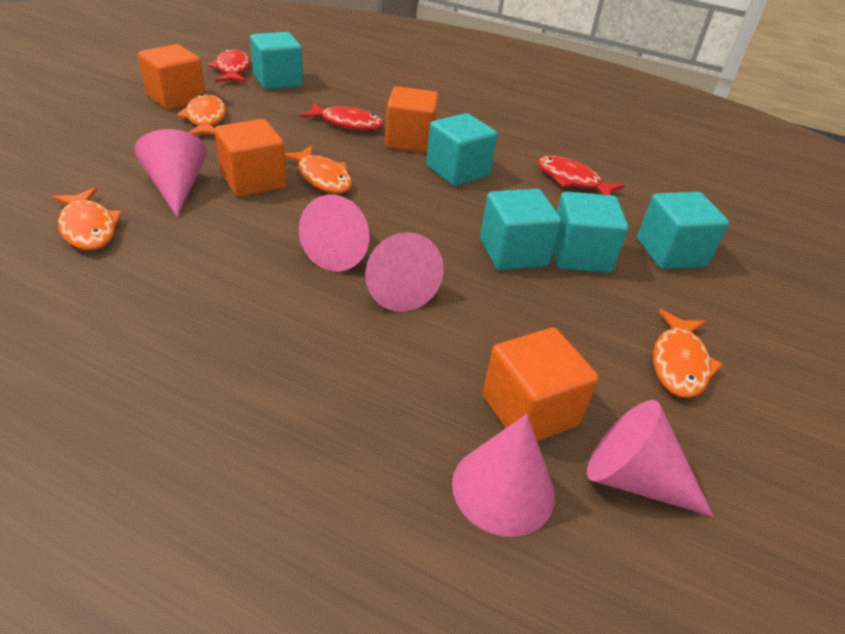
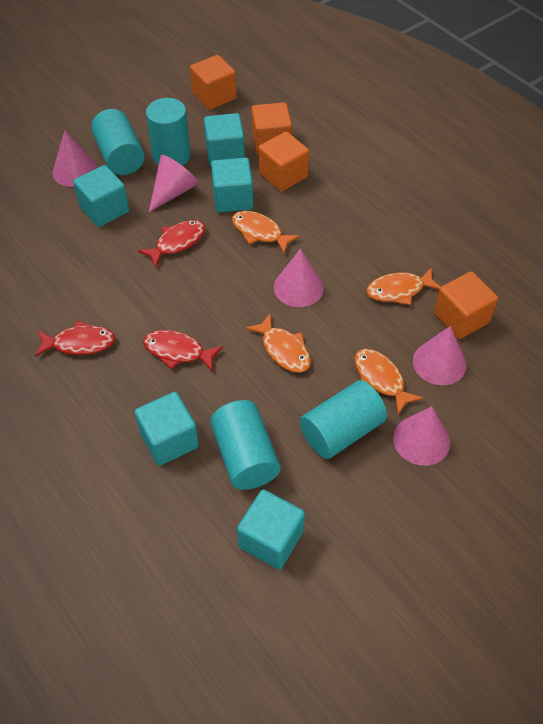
turquoise cylinder: none = 0 -> [91,109,145,175] [146,98,191,166] [210,400,281,490] [300,380,387,459] = 4

